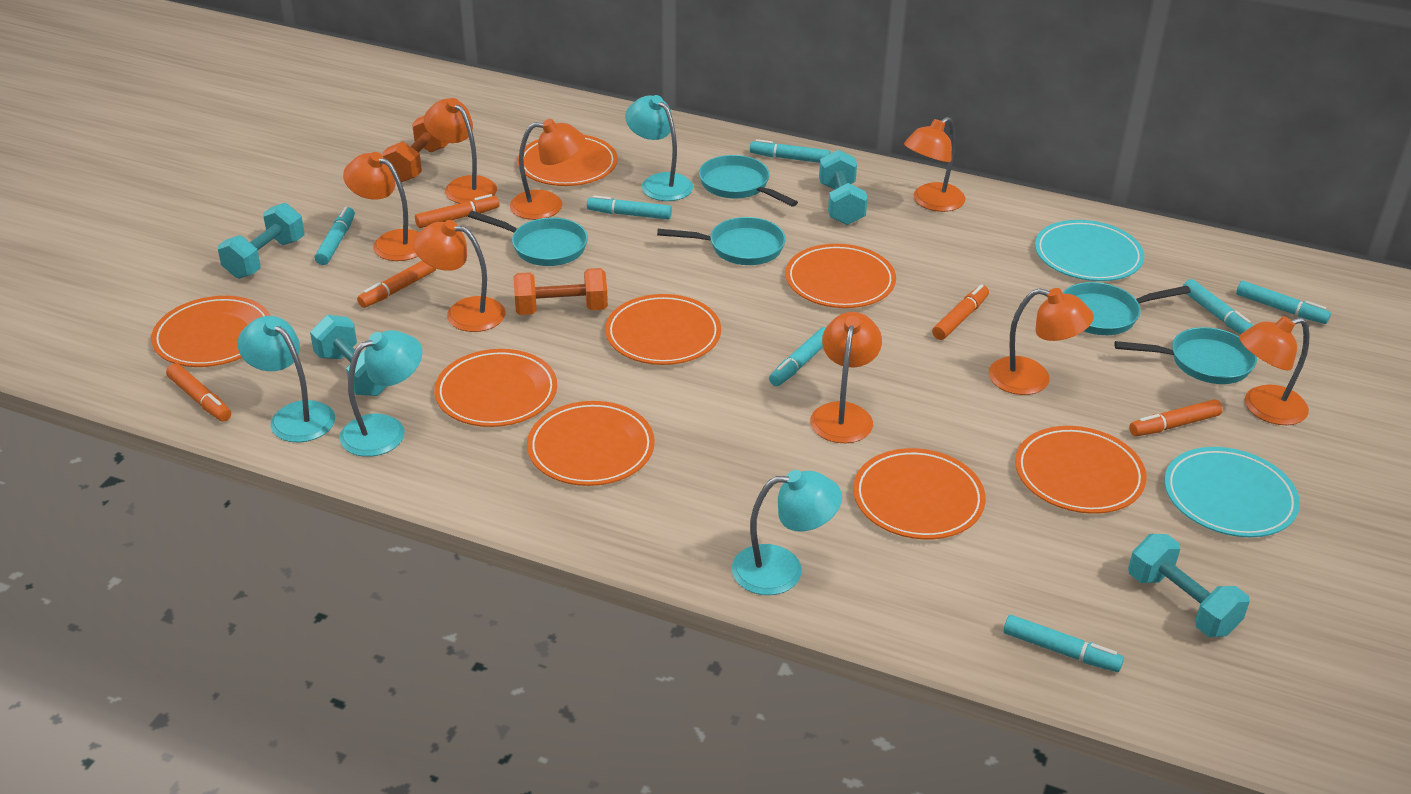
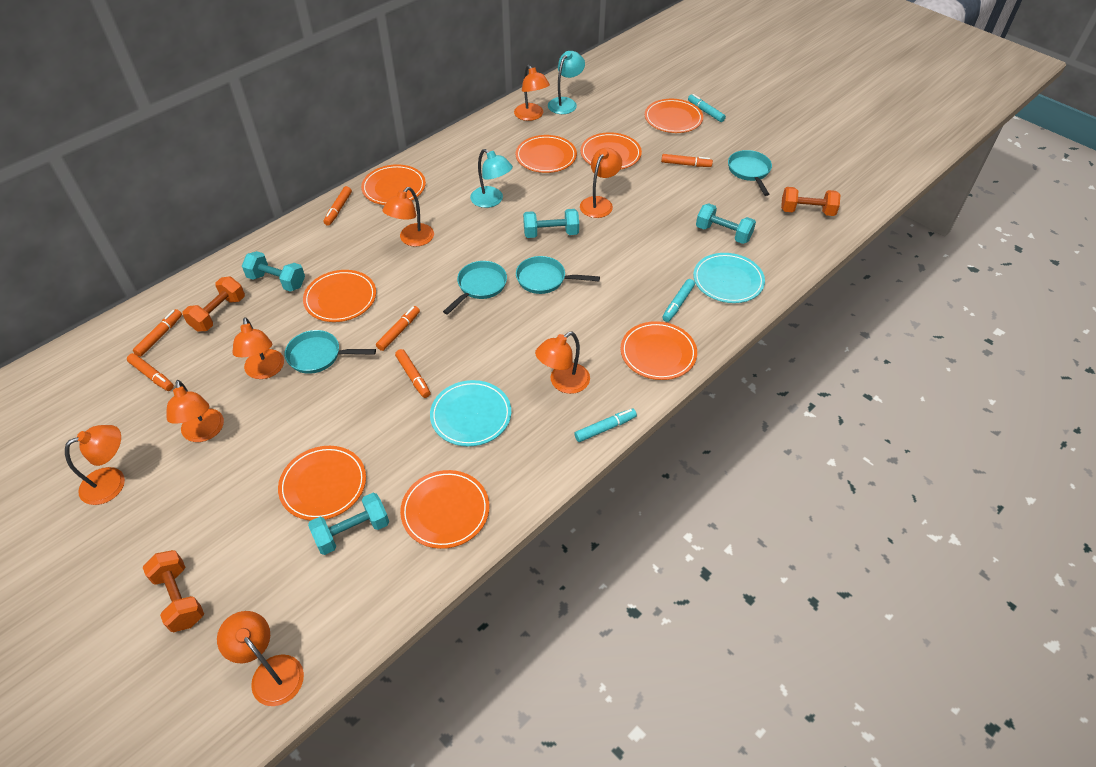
orange dumbbell: [383,115,449,182] [513,268,608,315] = 2 -> [143,550,204,632] [182,277,245,332] [781,187,840,216] = 3
orange marker: [166,363,231,422] [357,261,436,308] [415,194,499,228] [932,284,989,340] [1129,399,1223,436] = 5 -> [127,353,174,391] [133,309,182,357] [323,186,352,226] [376,306,420,351] [395,349,430,398] [661,154,713,167] = 6
turquoise lamp: [237,316,335,442] [339,330,422,457] [625,95,693,201] [732,470,842,595] = 4 -> [470,149,513,208] [548,51,585,114] = 2
turquoise marker: [315,207,355,265] [587,195,672,220] [750,139,830,163] [769,327,826,386] [1003,615,1124,672] [1183,279,1253,334] [1236,281,1331,324] = 7 -> [574,408,637,442] [662,279,695,322] [688,94,726,122] = 3
turquoise pan: [468,211,588,266] [657,217,786,265] [699,155,798,207] [1063,282,1191,335] [1114,327,1257,384] = 5 -> [285,330,376,374] [443,261,507,315] [516,256,600,294] [728,150,772,196] = 4

